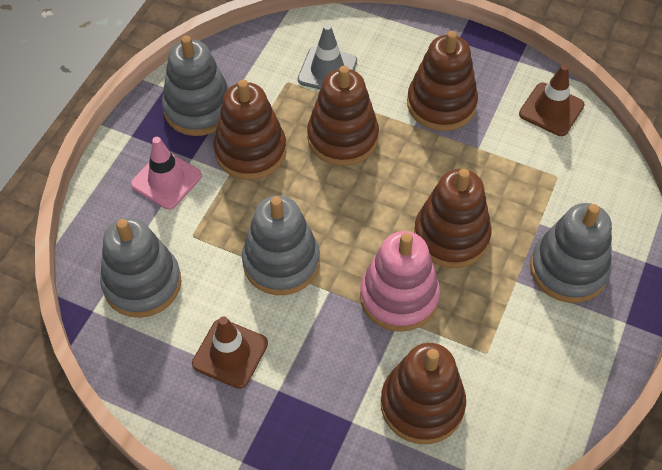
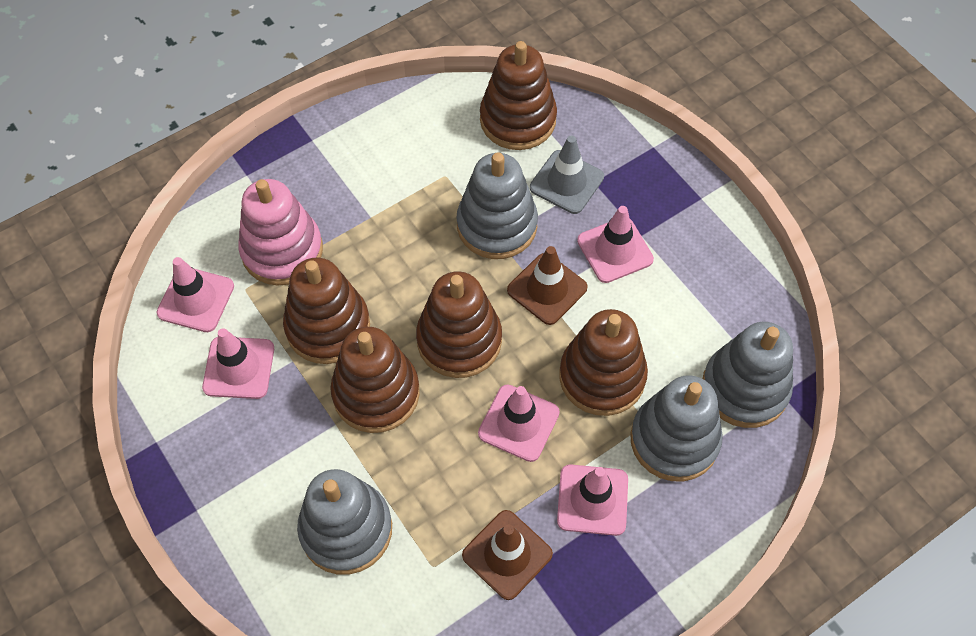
pink traffic cone: [131,137,202,210] = 1 -> [157,257,234,332] [202,328,274,399] [478,385,560,462] [557,464,628,536] [577,206,654,283] = 5

